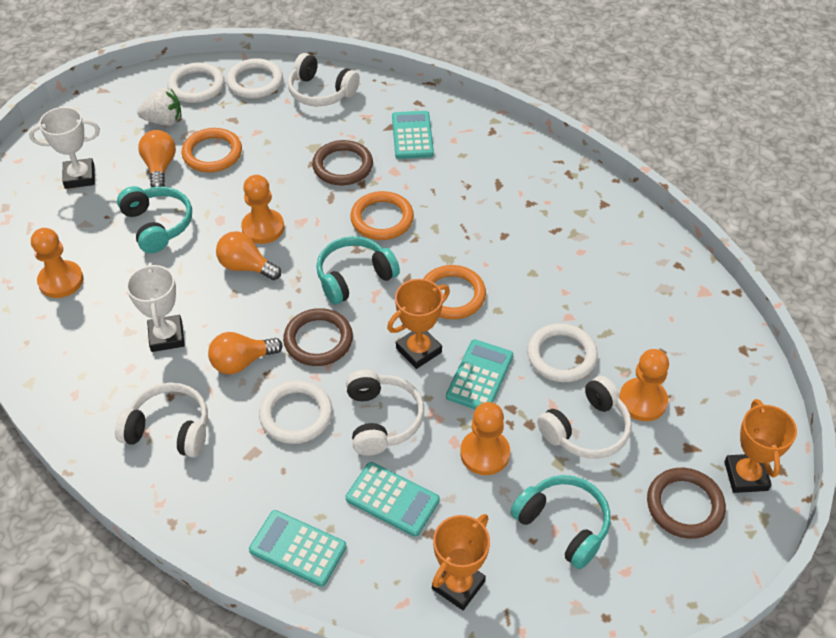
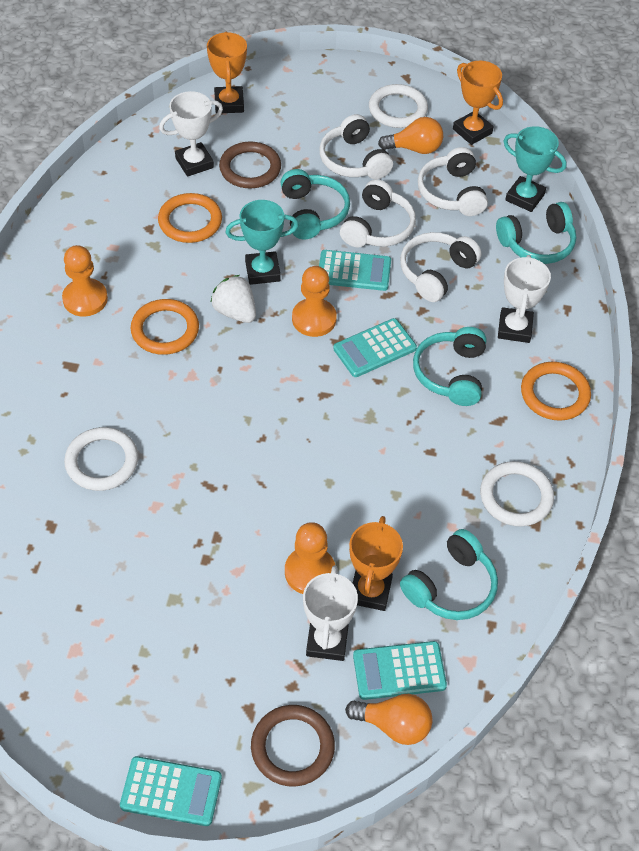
brown ring: [283,308,353,366] [312,140,373,185] [647,468,726,539] = 3 -> [219,142,281,188] [251,705,335,787] = 2
orange light bulb: [138,130,176,187] [208,332,283,374] [216,231,281,280] = 3 -> [345,694,433,745] [378,117,443,154] = 2
orange pawn: [31,228,83,298] [241,175,284,244] [460,402,510,475] [619,349,669,421] = 4 -> [62,245,108,317] [285,522,335,594] [292,266,337,337] = 3
turquoise headphones: [117,186,192,253] [316,236,400,305] [511,475,610,569] = 3 -> [280,169,350,239] [400,529,498,620] [413,327,486,406] [496,202,576,264] = 4
turquoise trophy: none = 0 -> [226,200,299,285] [503,126,566,212] = 2
white ring: [167,63,225,103] [226,58,283,99] [259,380,332,444] [527,323,598,382] = 4 -> [64,427,138,491] [369,84,428,128] [480,461,554,527] = 3
white trophy: [29,107,100,189] [126,262,185,352] = 2 -> [159,91,223,177] [303,565,358,661] [498,255,551,343] = 3

